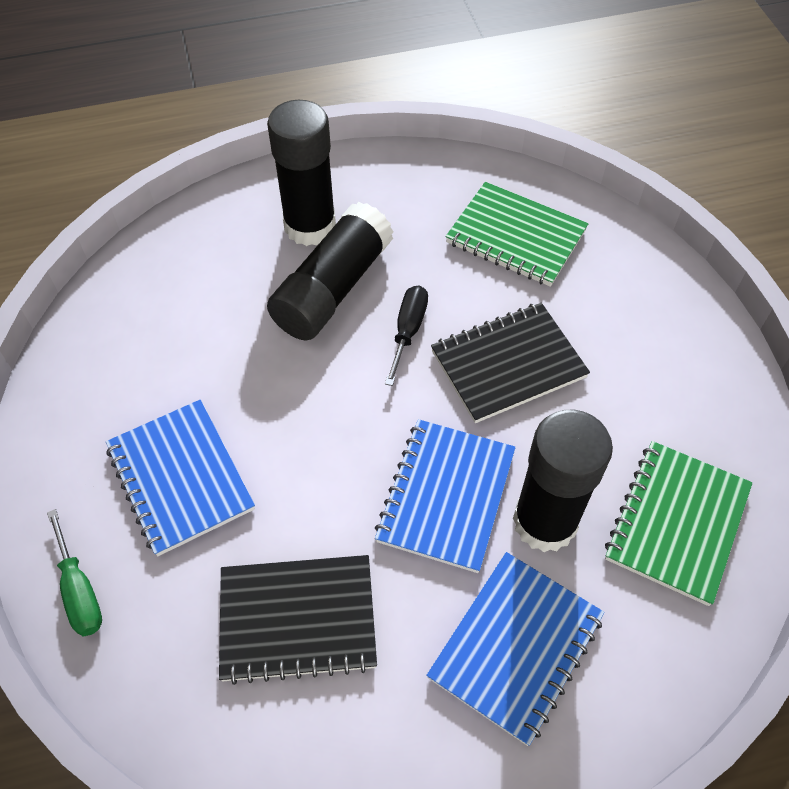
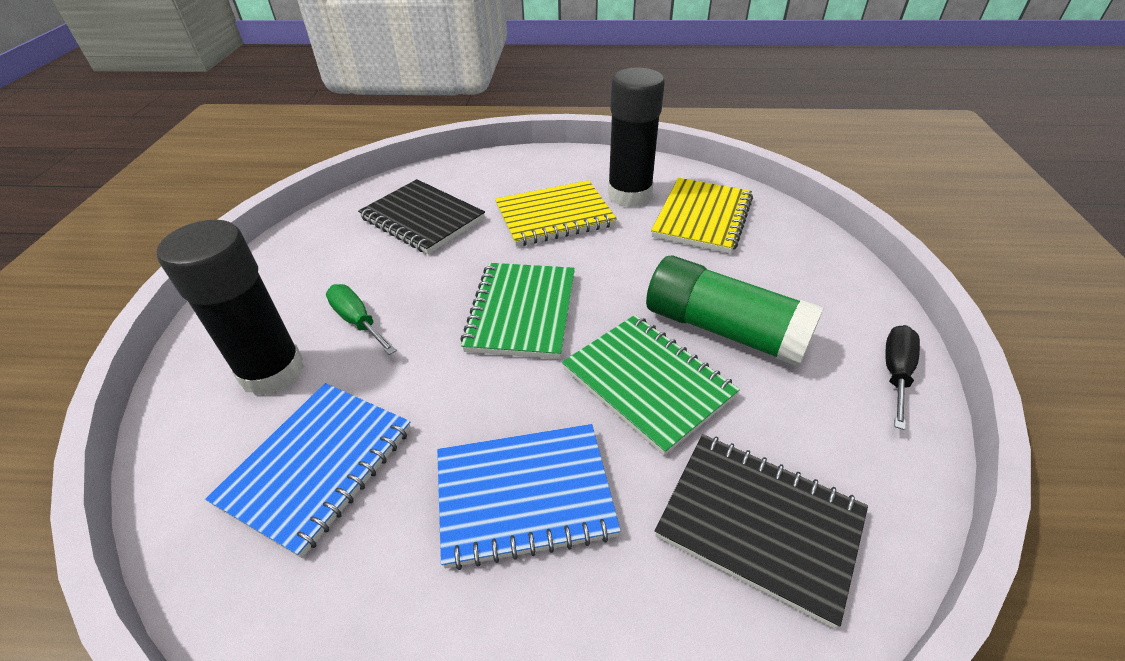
black glue stick: [267,100,336,246] [267,202,394,341] [513,410,613,552] = 3 -> [157,220,305,396] [607,67,665,207] = 2
blue notebook: [106,400,255,556] [375,419,516,573] [426,552,605,746] = 3 -> [205,383,411,558] [437,424,621,570] = 2
green glue stick: none = 0 -> [646,255,824,367] = 1
yellow notebook: none = 0 -> [495,180,617,247] [651,178,753,254] = 2

